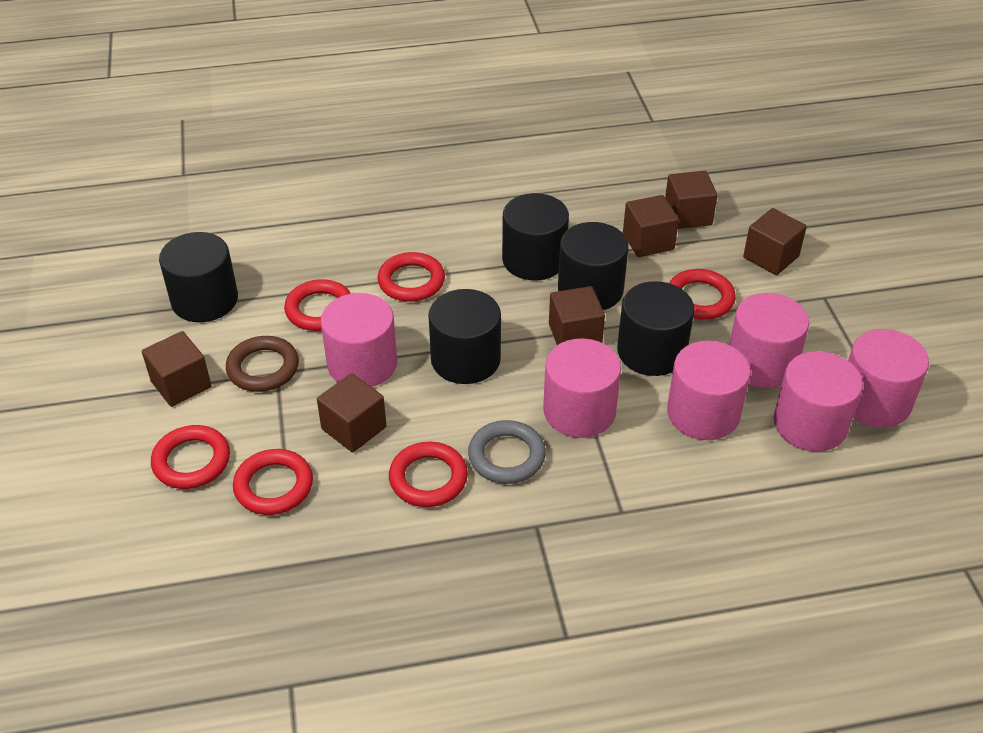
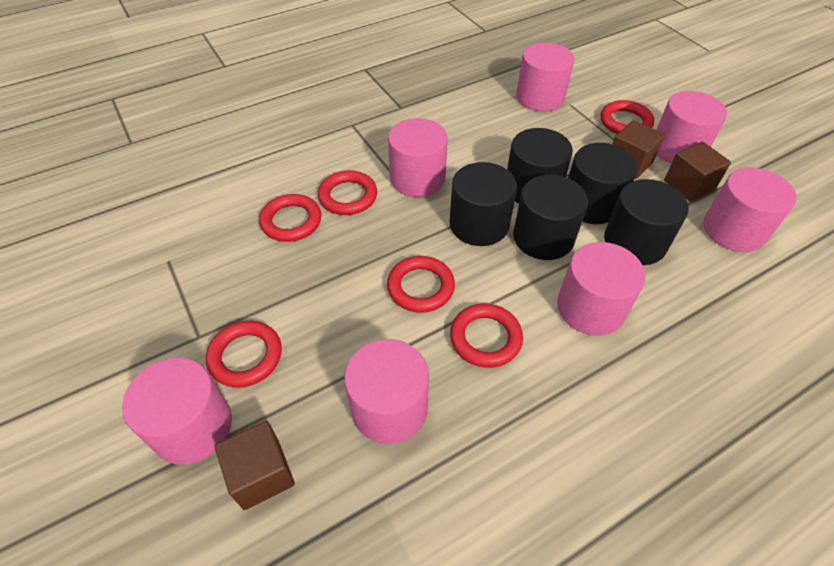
brown cube: [142,331,211,407] [317,373,386,452] [549,286,605,345] [623,195,679,257] [665,171,718,229] [743,208,807,275] = 6 -> [215,421,295,510] [613,120,665,179] [664,142,731,202] = 3
brown ring: [226,336,299,392] = 1 -> none = 0
grey ring: [468,420,546,484] = 1 -> none = 0
pink cylinder: [321,293,397,387] [543,338,621,438] [667,341,751,440] [729,293,809,388] [773,351,863,452] [848,329,929,428] = 6 -> [122,358,232,465] [344,339,429,444] [388,118,448,197] [516,43,574,111] [557,242,645,336] [656,91,727,164] [703,168,796,252] = 7

